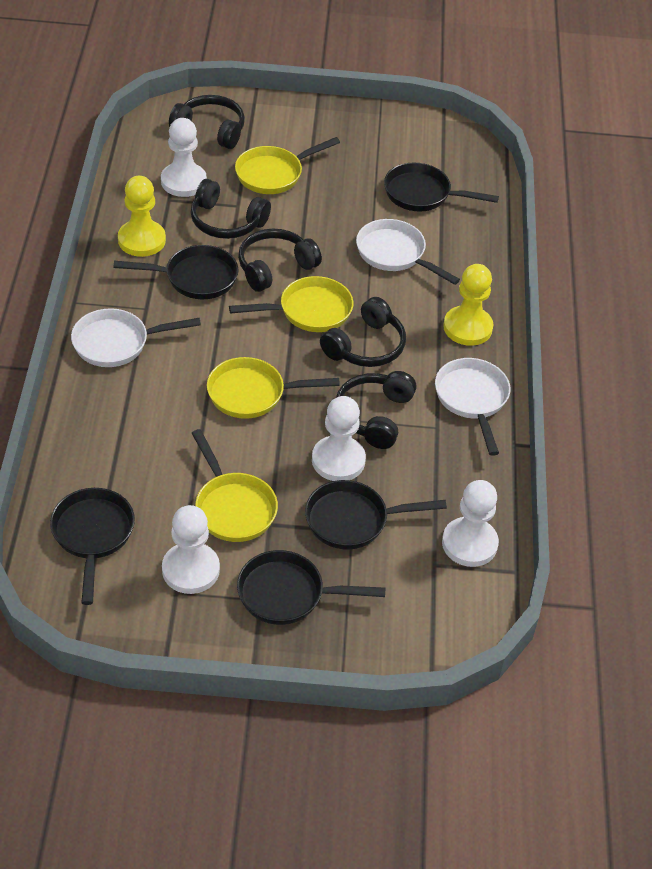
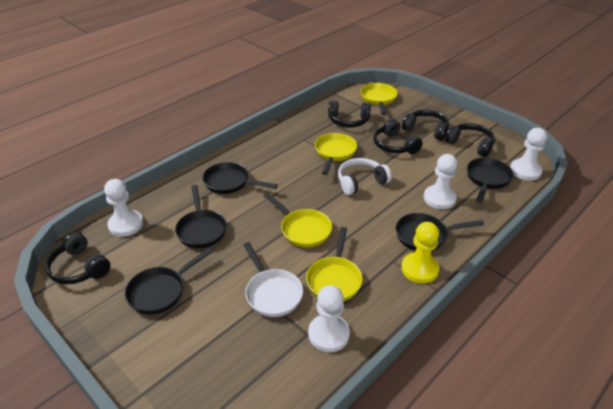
white headphones: none = 0 -> [338,158,392,195] = 1
white pan: [71,308,201,367] [356,219,460,285] [435,358,511,456] = 3 -> [243,242,303,317] = 1
yellow pawn: [118,176,166,257] [443,264,493,346] = 2 -> [401,222,439,283] = 1

